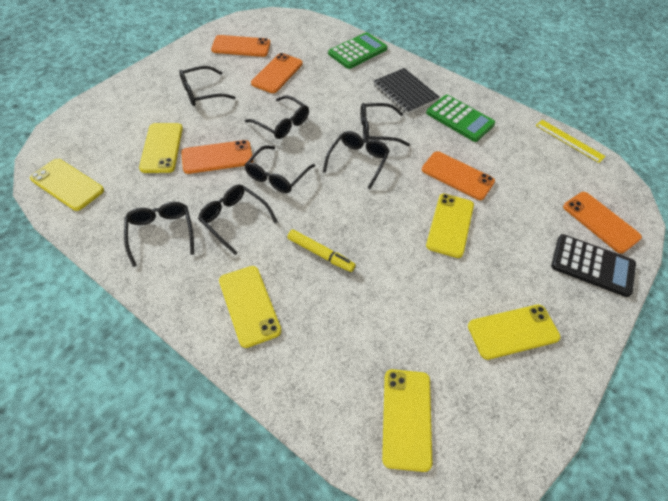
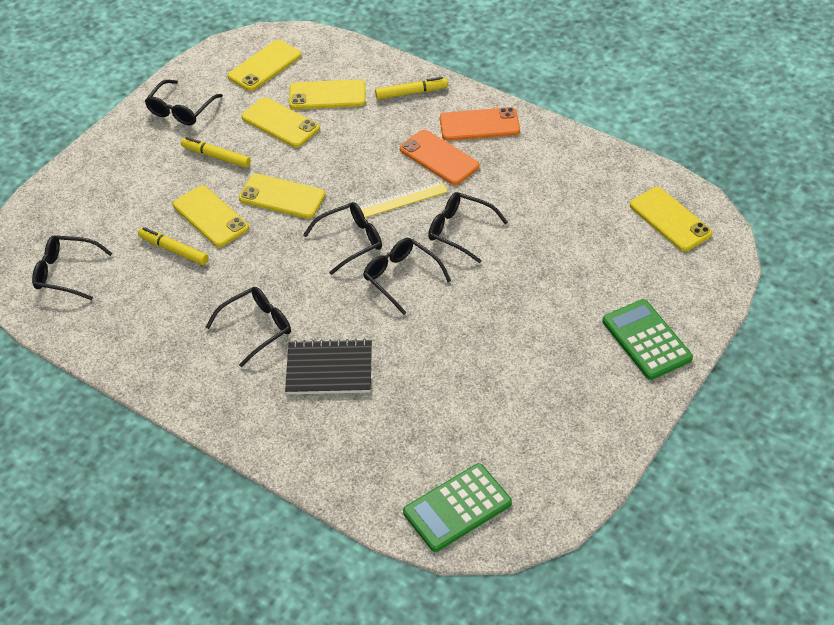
black calculator: [551,234,636,297] = 1 -> none = 0
black glasses: [124,202,194,267] [179,66,236,106] [198,185,278,255] [244,145,315,193] [245,95,309,139] [323,131,390,189] [361,103,410,146] = 7 -> [32,235,113,300] [145,80,223,125] [206,287,291,367] [303,202,382,275] [363,238,451,315] [428,192,508,263] = 6
orange phone: [181,140,253,174] [211,35,270,57] [251,53,303,93] [422,151,495,200] [563,192,642,254] = 5 -> [400,130,480,185] [440,107,520,141] = 2
yellow marker: [287,229,356,272] = 1 -> [138,227,208,265] [181,137,251,168] [375,77,448,99] = 3

